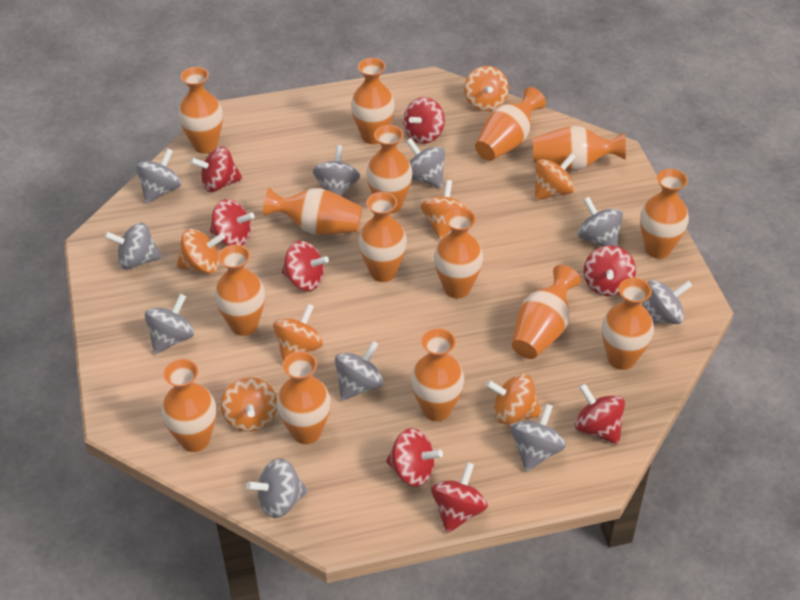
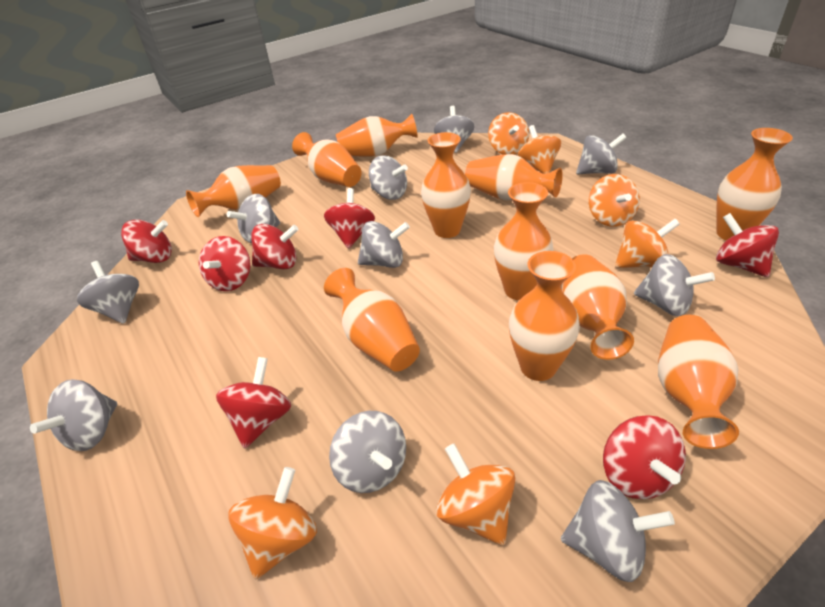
orange spinning top: [176,229,225,274] [221,377,277,432] [273,304,323,361] [421,180,469,240] [464,66,509,111] [486,374,541,424] [534,153,576,200] = 7 -> [228,467,317,580] [436,444,515,545] [488,112,529,155] [518,125,561,174] [589,174,640,227] [615,219,680,268] = 6
orange vase: [161,359,216,452] [178,67,223,154] [214,244,265,336] [263,188,362,235] [276,351,331,444] [351,58,395,144] [358,192,407,282] [366,125,413,214] [411,328,464,421] [434,208,483,299] [475,87,546,161] [512,265,581,359] [533,126,626,170] [602,278,654,370] [640,169,689,259] = 15 -> [186,165,281,217] [292,132,362,187] [324,268,420,372] [336,114,418,156] [421,132,471,238] [465,154,563,200] [494,182,554,301] [509,251,580,381] [562,254,634,360] [658,315,739,449] [716,128,793,241] = 11
red spinning top: [190,146,243,192] [210,199,255,246] [282,241,329,291] [386,428,443,487] [403,97,445,144] [431,462,488,534] [575,384,625,444] [584,246,636,296] = 8 -> [121,219,172,263] [199,236,251,291] [216,357,291,449] [251,224,299,269] [324,188,375,249] [603,415,686,499] [716,213,779,277] = 7

